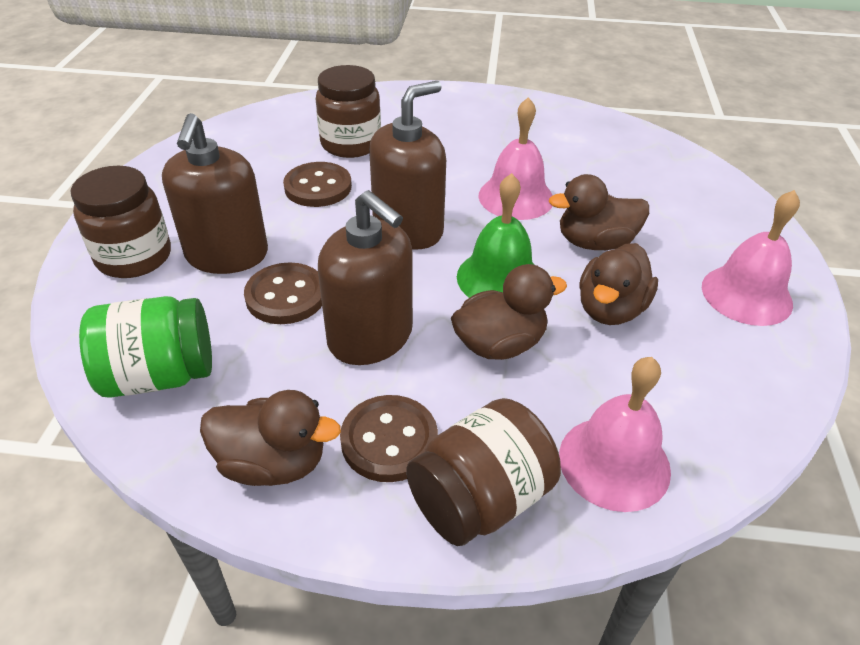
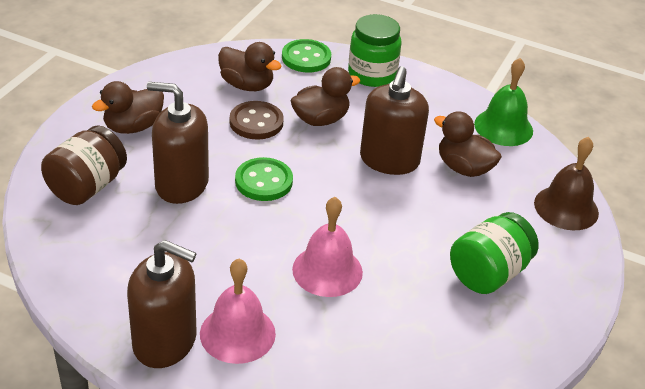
brown bell: none = 0 -> [534,137,599,230] = 1
brown button: [244,262,322,324] [283,162,352,207] [340,395,438,482] = 3 -> [230,101,284,140] = 1
brown jar: [71,166,171,278] [316,65,381,158] [406,398,561,546] = 3 -> [41,125,127,205] = 1
green button: none = 0 -> [235,157,293,201] [282,39,331,73] = 2
green jar: [79,296,212,398] = 1 -> [348,14,402,87] [450,212,539,294] = 2
pink bell: [479,97,553,220] [559,357,671,512] [702,190,800,326] = 3 -> [200,259,276,364] [292,197,363,297] = 2

